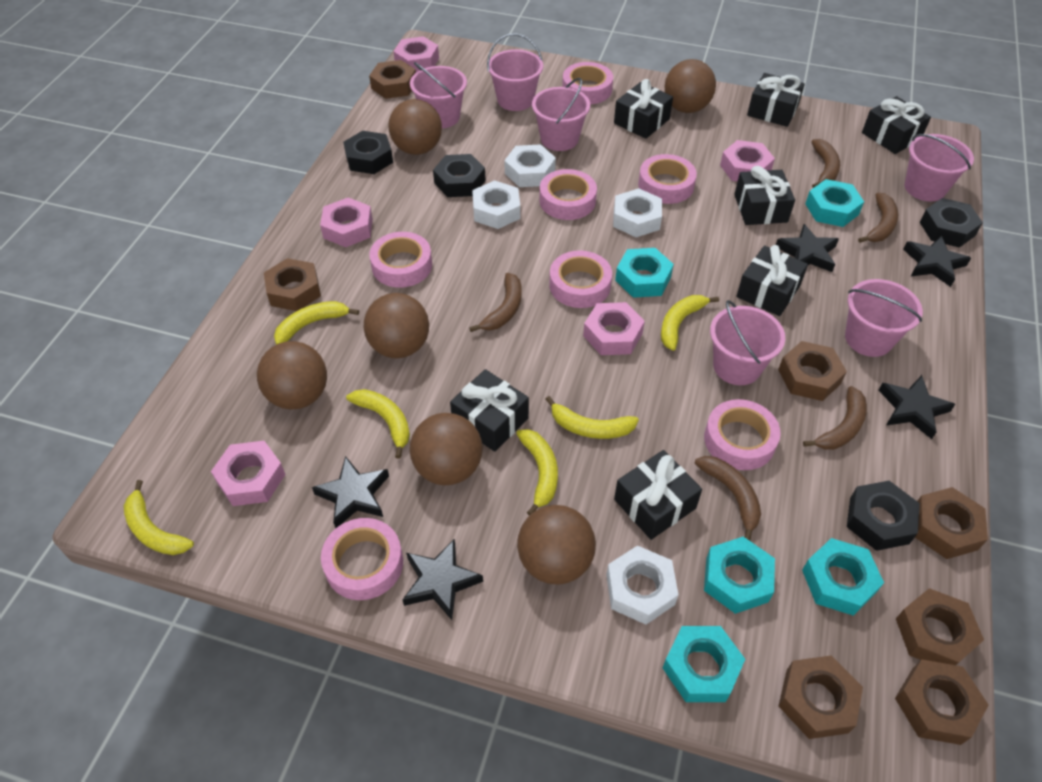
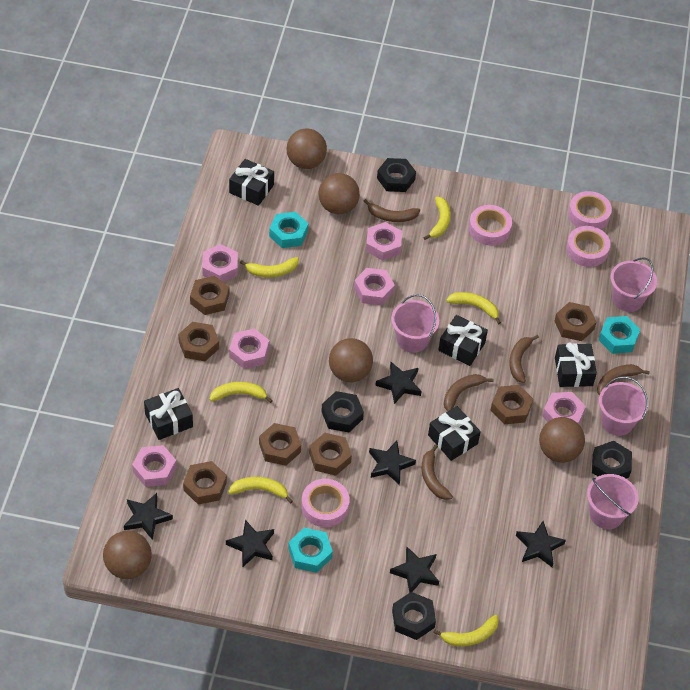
black gift: [450,369,529,452] [614,79,673,139] [614,450,702,540] [734,166,795,225] [736,245,808,316] [747,73,805,127] [862,96,931,154] = 7 -> [144,388,193,440] [229,159,274,206] [428,406,481,461] [438,315,488,366] [555,343,597,387] = 5
black star: [312,456,389,528] [403,539,483,620] [776,224,839,272] [878,375,955,439] [903,235,971,287] = 5 -> [124,493,173,540] [226,520,274,568] [369,440,416,485] [375,362,422,404] [390,547,439,593] [516,521,566,567] = 6
brown ball: [257,341,327,410] [364,293,429,358] [388,99,442,155] [410,413,483,486] [517,505,596,584] [665,59,716,113] = 6 -> [103,531,152,579] [286,128,327,169] [319,173,360,214] [329,338,373,382] [539,417,585,463] = 5
pink bucket: [410,62,467,129] [487,34,543,111] [532,78,590,151] [710,300,785,385] [845,279,923,357] [905,134,974,202] = 6 -> [391,294,439,353] [587,474,638,529] [599,377,648,436] [610,257,657,312] = 4
pink nut: [211,441,286,506] [320,197,373,247] [393,36,439,72] [583,302,645,355] [720,140,775,182] = 5 -> [132,445,177,487] [202,244,238,282] [229,329,269,369] [354,268,395,305] [366,222,402,261] [542,392,586,424] = 6
pink tape: [321,518,403,600] [369,232,432,288] [539,169,597,220] [549,251,612,308] [562,62,613,104] [638,154,697,204] [704,399,781,470] = 7 -> [301,479,350,527] [469,205,512,246] [566,226,611,267] [568,191,612,229] = 4
turquoise nut: [615,248,674,298] [663,626,745,702] [704,537,775,614] [802,538,884,616] [805,179,864,227] = 5 -> [269,212,308,248] [288,528,333,573] [599,316,641,354] = 3
white nut: [472,180,520,229] [504,144,556,187] [606,545,679,625] [613,188,662,237] = 4 -> none = 0

